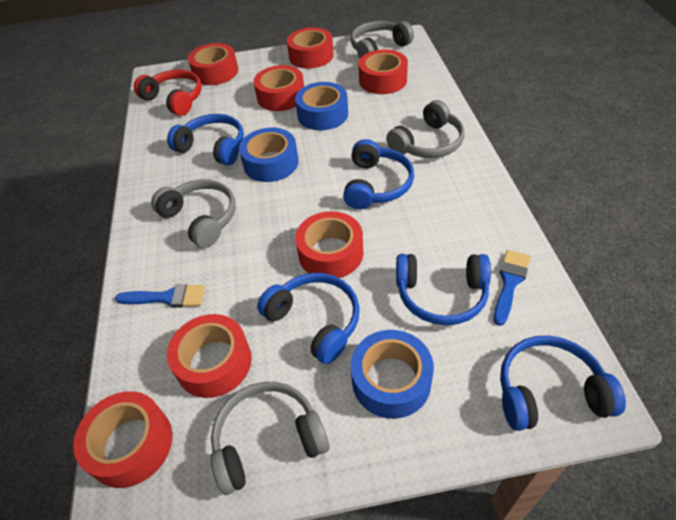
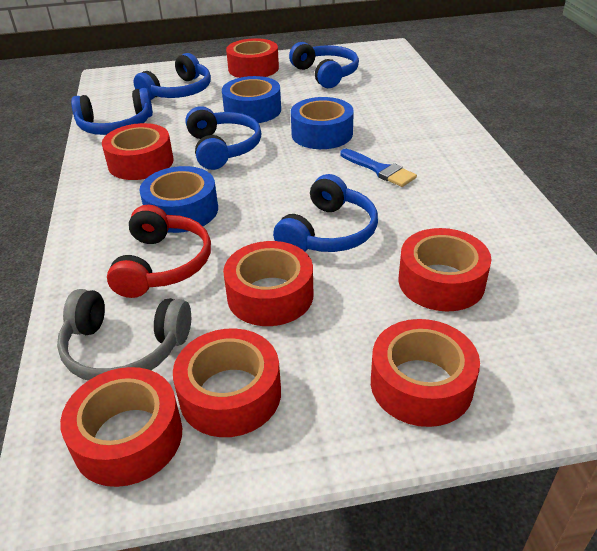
blue brush: [115,284,205,308] [493,250,531,326] = 2 -> [340,149,417,187] = 1
grey headphones: [151,179,236,248] [210,382,329,495] [351,21,414,58] [386,100,464,158] = 4 -> [57,289,191,380] = 1

